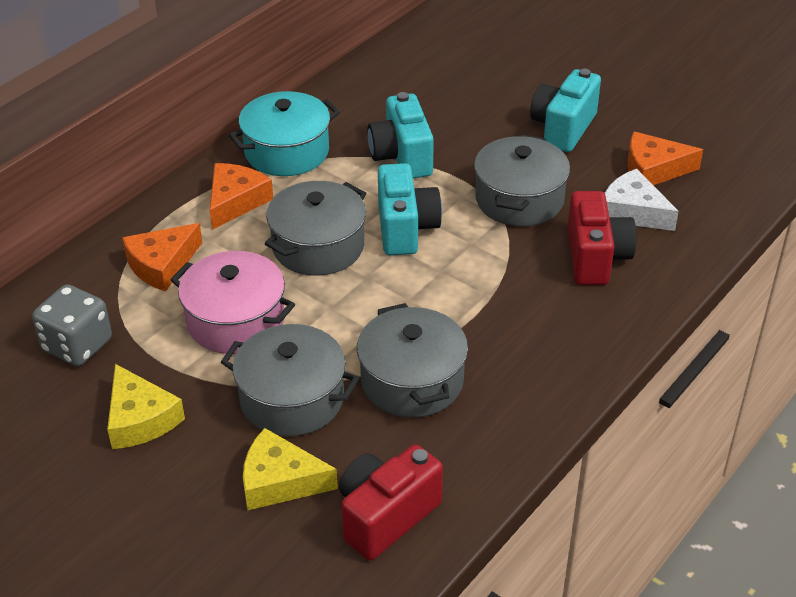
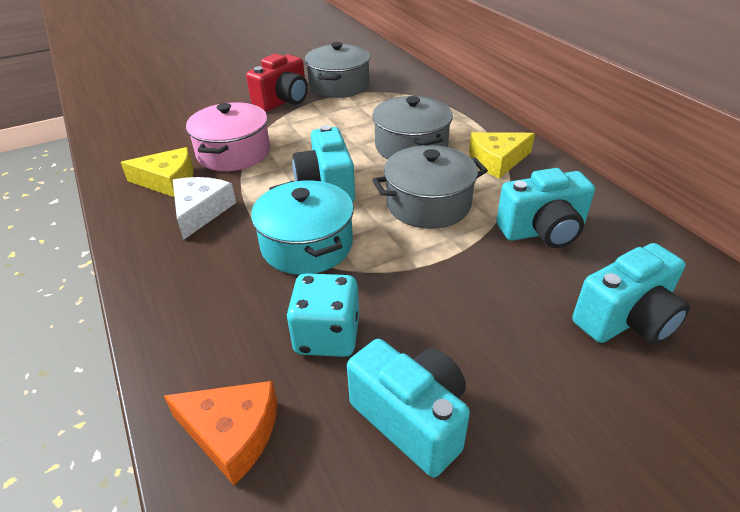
grey dice: [32,284,112,366] = 1 -> none = 0
grey pot: [221,324,359,436] [265,181,366,276] [357,303,468,417] [474,134,570,226] = 4 -> [305,42,370,98] [372,96,453,159] [372,145,488,229] = 3
orange cheese: [122,223,202,292] [210,163,273,230] [627,131,703,185] = 3 -> [164,381,277,485] = 1
red camera: [339,444,443,560] [567,191,637,285] = 2 -> [246,54,308,112] = 1
turquoise camera: [367,92,434,178] [378,163,442,256] [530,69,601,152] = 3 -> [293,125,355,202] [347,339,470,478] [496,168,595,248] [572,243,690,345] = 4
turquoise dice: none = 0 -> [286,273,359,357] = 1

